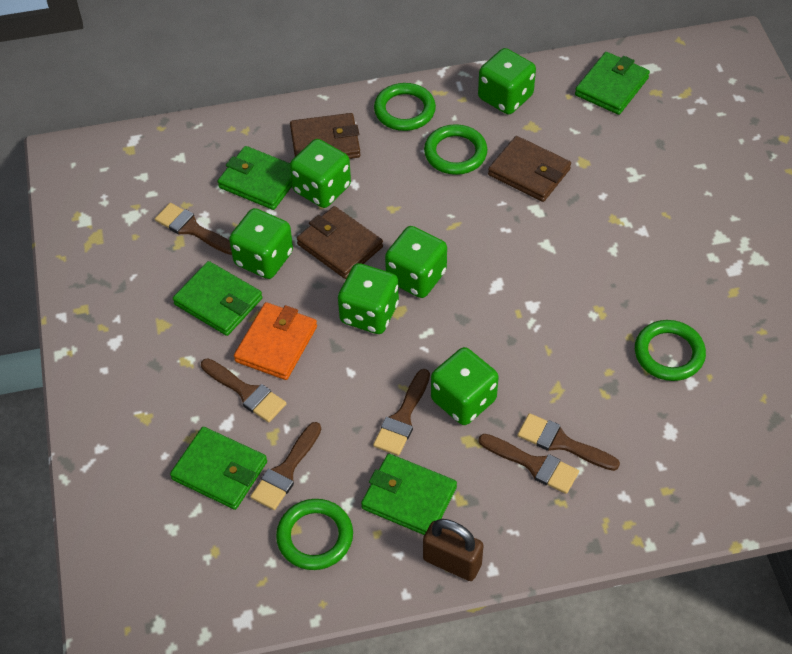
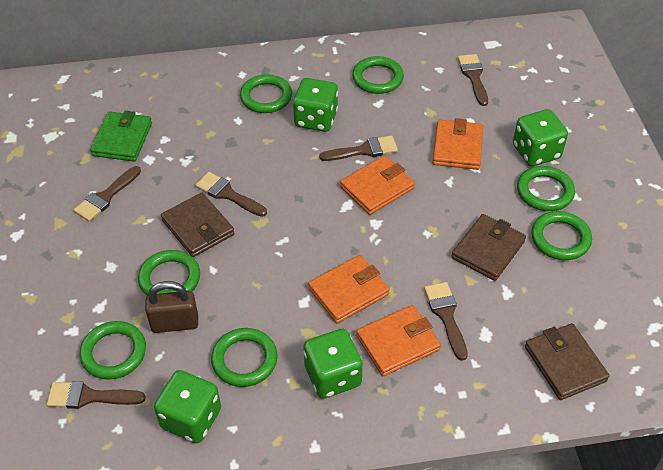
green dice: [229,208,293,279] [290,139,351,208] [338,263,399,334] [385,226,447,298] [431,347,499,425] [478,48,536,114] = 6 -> [154,370,221,443] [293,78,338,132] [303,329,363,399] [513,109,568,166] = 4
green ring: [276,499,353,570] [374,83,436,131] [424,124,487,175] [635,320,706,381] = 4 -> [80,321,146,380] [138,250,200,296] [211,328,278,387] [240,74,292,113] [352,56,404,94] [517,166,575,211] [531,211,592,260] = 7
green wallet: [170,427,267,510] [173,261,263,336] [218,146,292,210] [361,454,457,535] [575,52,650,115] = 5 -> [90,111,152,162] = 1
orange wallet: [234,302,317,380] = 1 -> [308,255,390,324] [340,155,415,215] [356,305,441,376] [433,118,483,170] = 4

